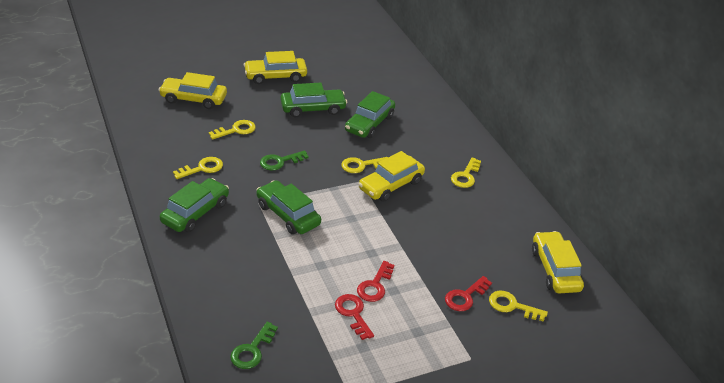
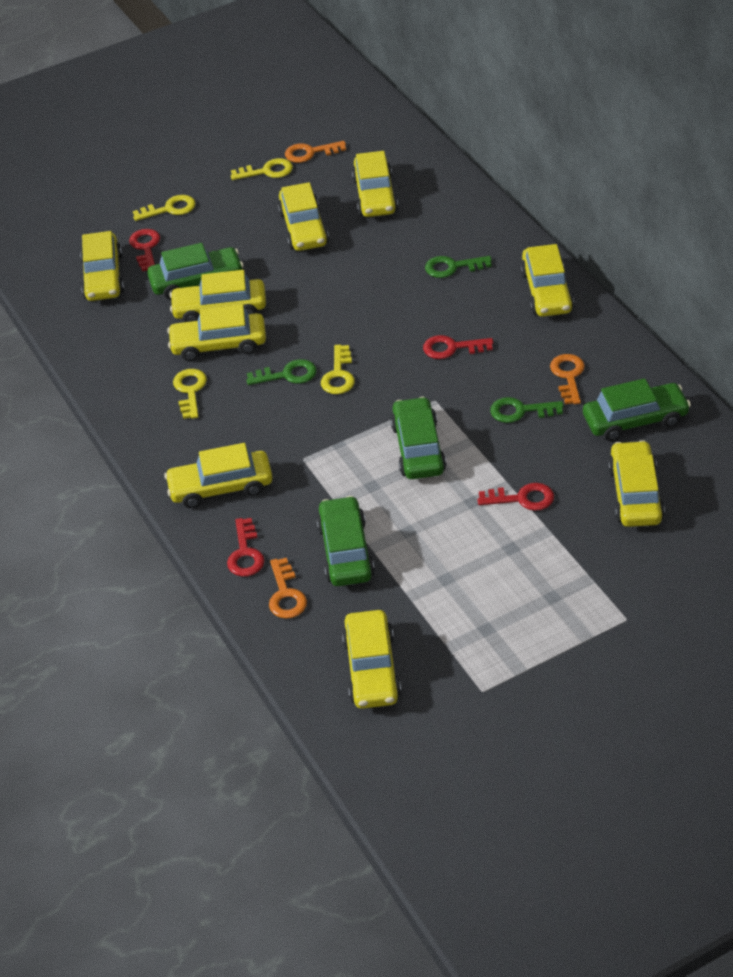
green key: [230,322,278,369] [260,150,309,171] = 2 -> [246,359,317,385] [425,256,492,278] [490,397,564,423] = 3
orange key: none = 0 -> [269,558,307,619] [285,141,346,163] [550,354,585,404] = 3
red key: [335,294,374,340] [357,261,394,302] [445,276,492,311] = 3 -> [129,229,160,271] [227,518,265,577] [423,335,493,359] [477,483,554,511] = 4
yellow car: [159,72,227,109] [244,51,307,84] [358,151,425,202] [532,231,584,293] = 4 -> [80,231,124,301] [164,443,273,508] [167,304,266,361] [170,270,266,322] [278,182,329,251] [342,610,401,709] [352,151,398,217] [520,244,574,317] [608,440,665,527] = 9
yellow key: [173,157,223,179] [209,120,256,140] [341,157,388,173] [451,157,481,188] [489,291,548,322] = 5 -> [133,195,196,221] [173,369,207,419] [231,158,293,180] [321,345,355,394] = 4

